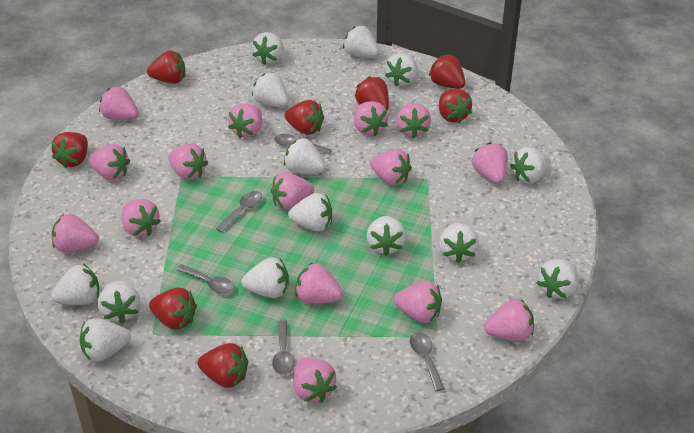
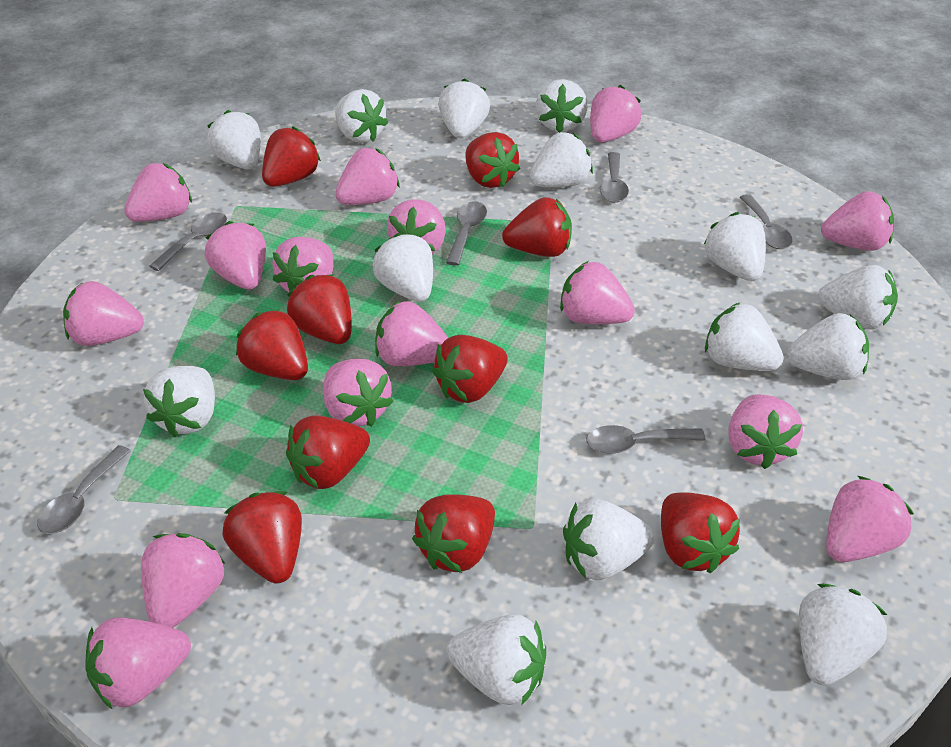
grey spoon: [176,264,234,294] [216,191,262,232] [272,320,295,375] [274,134,332,155] [410,332,445,391] = 5 -> [37,445,131,534] [149,212,227,271] [446,201,487,266] [586,425,706,454] [600,152,629,203] [740,194,793,249] = 6
red strawberry: [51,132,88,168] [147,51,185,84] [149,288,197,330] [198,343,248,388] [285,100,324,135] [354,77,389,111] [429,55,466,89] [439,89,472,123] = 8 -> [223,491,302,584] [236,309,308,380] [262,126,321,187] [286,416,370,489] [287,274,352,344] [412,494,495,573] [432,335,508,403] [466,132,520,188] [502,197,572,257] [661,492,740,573] = 10

